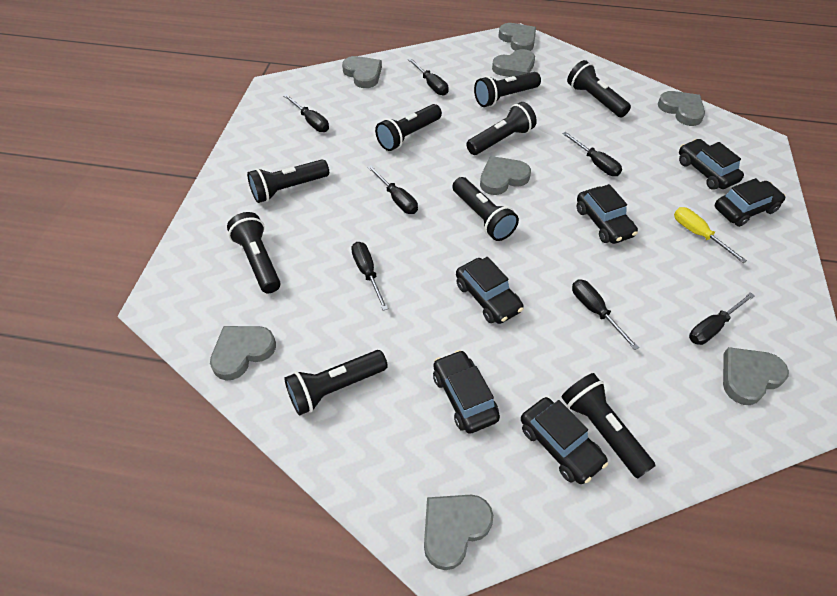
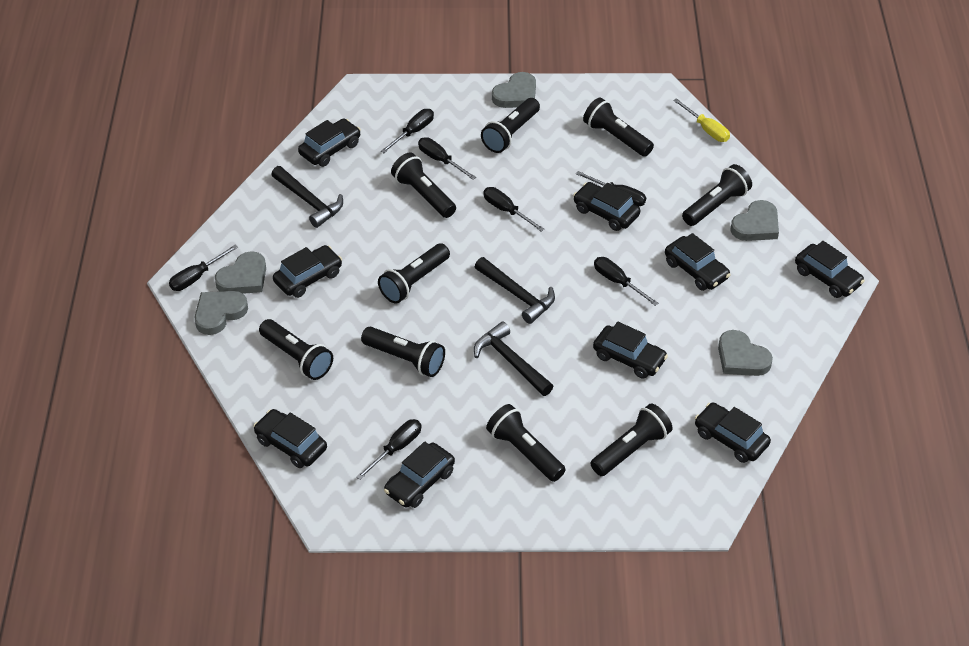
black car: [433,350,500,434] [456,257,524,324] [521,397,608,484] [577,184,638,244] [679,139,744,190] [715,178,786,227] = 6 -> [253,409,327,468] [273,245,342,298] [298,118,361,167] [384,442,455,508] [573,182,640,231] [593,322,668,379] [665,233,731,291] [695,403,771,463] [795,241,865,298] = 9
black hammer: none = 0 -> [271,166,343,228] [474,322,553,396] [475,257,555,324] = 3
grey heart: [210,326,276,381] [342,56,382,88] [424,495,493,570] [480,156,531,195] [492,49,535,77] [499,23,536,51] [658,91,705,126] [723,347,789,405] = 8 -> [194,291,248,335] [215,251,266,294] [492,72,536,108] [718,330,773,376] [730,200,779,241] = 5

